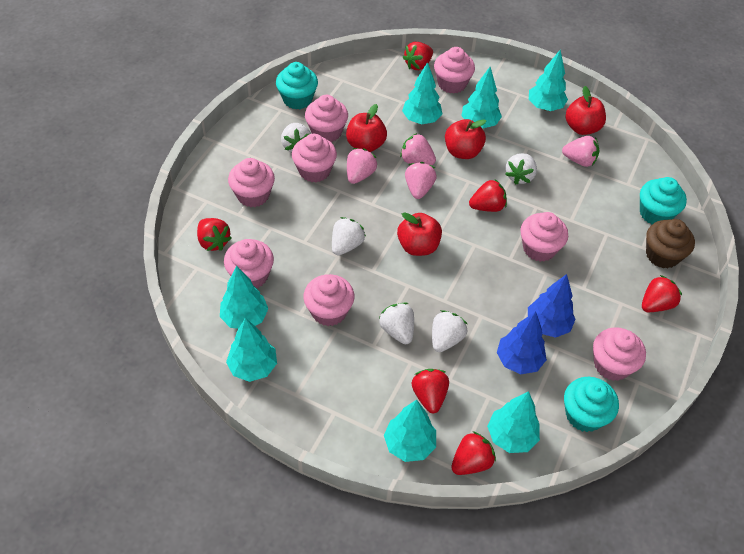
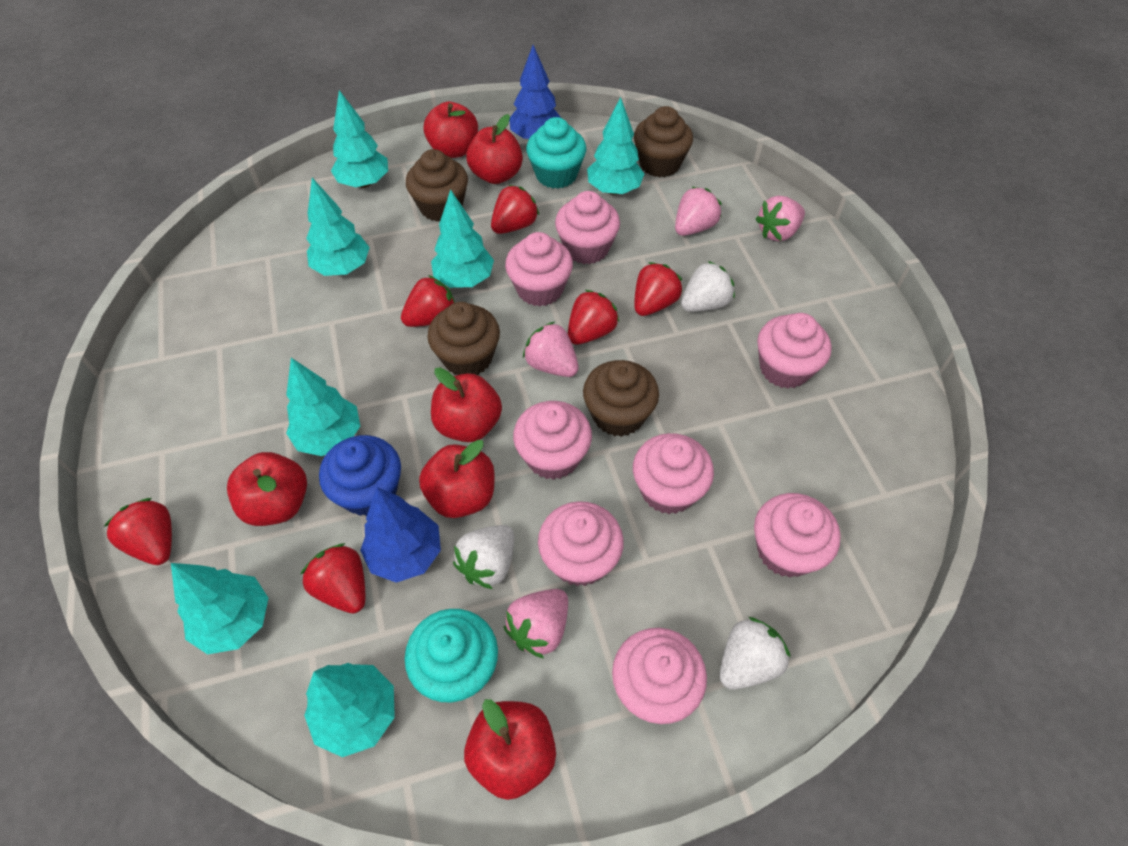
blue cupcake: none = 0 -> [319,435,401,516] = 1
brown cupcake: [646,219,695,269] = 1 -> [406,149,468,222] [427,302,500,375] [583,360,659,437] [634,106,693,178] = 4
red apple: [346,104,387,152] [397,212,442,256] [445,119,486,159] [566,86,606,135] = 4 -> [227,452,307,526] [419,440,495,518] [424,102,478,158] [431,368,502,442] [464,699,556,800] [466,114,523,184] = 6
turquoise cupcake: [276,62,318,109] [564,377,619,432] [640,177,687,225] = 3 -> [405,609,498,702] [526,117,586,189] = 2
white strawberry: [281,123,311,152] [332,217,366,255] [379,303,414,344] [432,310,467,352] [505,153,537,185] = 5 -> [453,525,514,589] [681,261,735,312] [720,617,791,690] = 3

